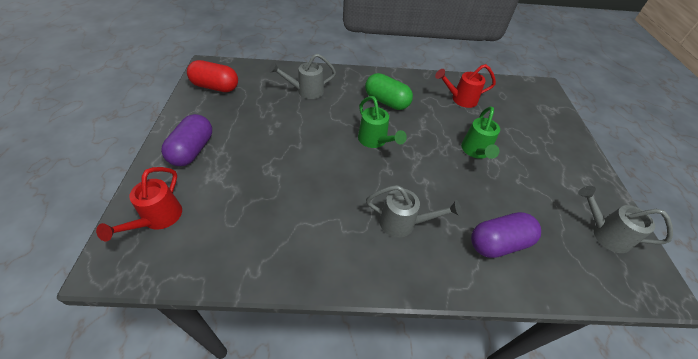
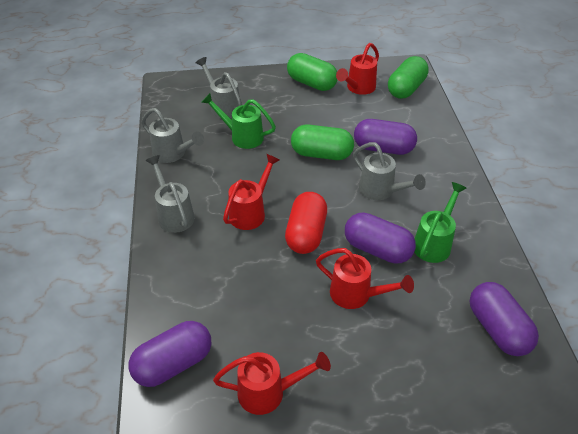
green capsule: [365,73,413,110] = 1 -> [287,53,337,91] [291,124,354,160] [388,56,429,99] = 3
grey watering can: [269,53,336,99] [366,185,462,238] [578,186,673,253] = 3 -> [141,108,204,163] [145,155,195,233] [195,57,242,118] [353,142,426,200] = 4
purple capsule: [161,114,212,166] [471,212,541,258] = 2 -> [129,321,211,387] [345,213,416,264] [354,119,417,155] [470,282,539,356] = 4
red watering can: [96,167,182,242] [435,64,496,108] = 2 -> [213,352,331,415] [223,154,279,230] [316,248,414,309] [336,43,379,95] = 4

